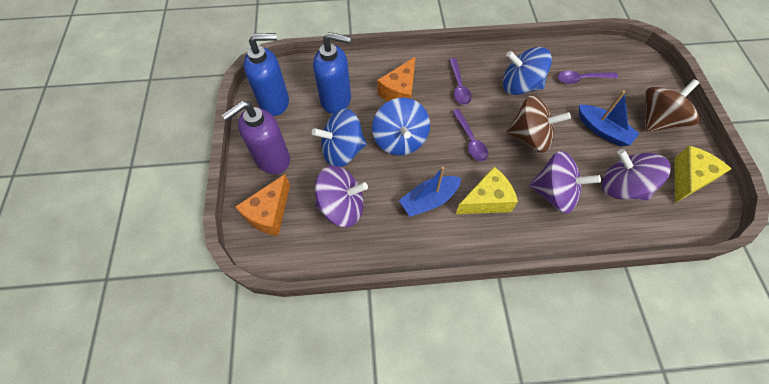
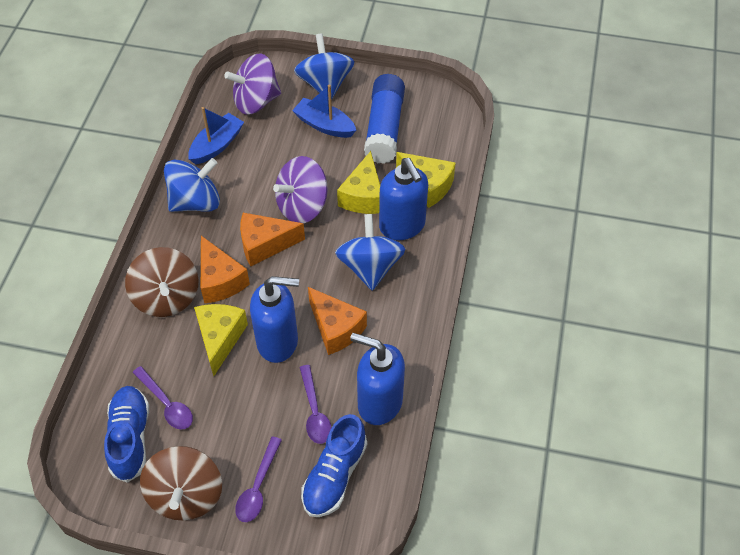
blue glue stick: none = 0 -> [364,74,405,164] = 1
blue shoe: none = 0 -> [104,386,149,483] [301,414,367,517] = 2
blue soap dispenser: [244,33,289,116] [313,32,351,114] = 2 -> [250,276,299,363] [350,333,405,425] [379,158,428,240] = 3
orange cheese: [235,174,290,236] [377,57,415,102] = 2 -> [201,236,250,303] [240,213,305,266] [308,287,367,355] = 3
purple soap dispenser: [222,101,290,174] = 1 -> none = 0
purple spinning top: [315,166,368,227] [529,151,601,214] [602,149,671,201] = 3 -> [224,53,281,114] [273,156,328,223] = 2
yellow cheese: [456,167,518,214] [675,146,732,203] = 2 -> [194,304,248,376] [337,151,380,214] [396,152,456,208] = 3

